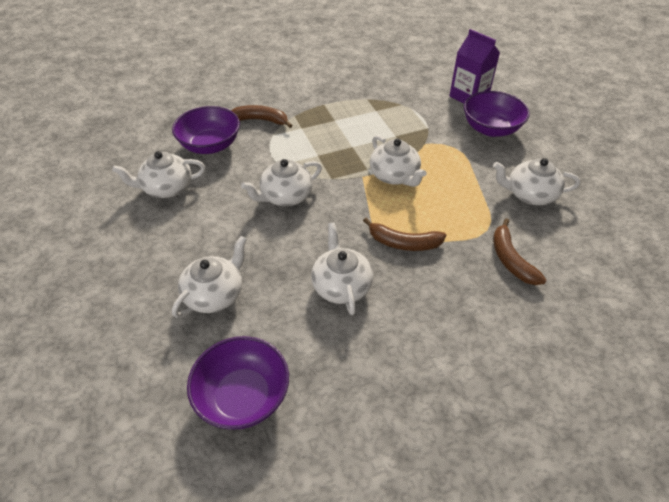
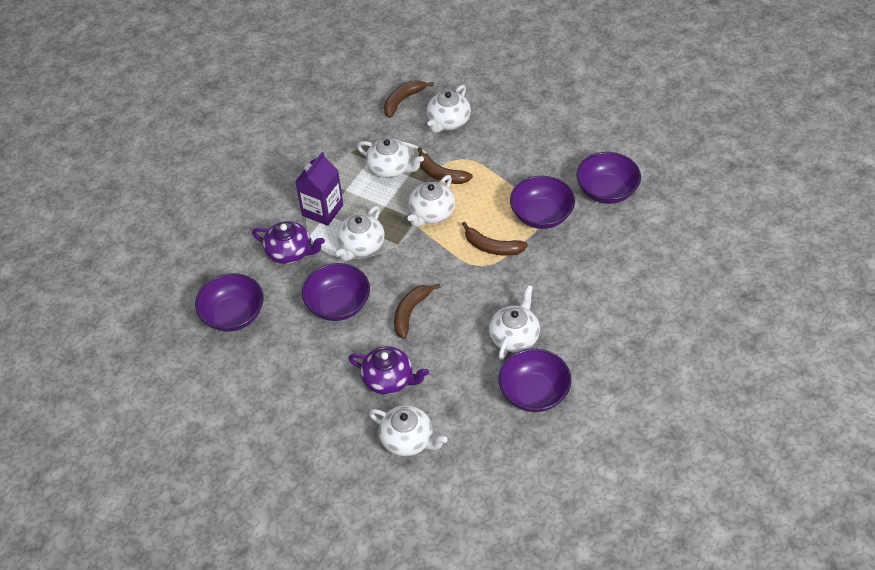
brown banana: [231,105,292,128] [363,218,446,251] [493,218,547,285] = 3 -> [384,80,434,118] [394,284,440,339] [418,147,473,184] [462,222,528,256] = 4
purple bowl: [172,106,240,154] [187,336,289,430] [464,91,530,137] = 3 -> [195,273,264,332] [302,263,370,321] [498,348,572,412] [510,176,575,229] [576,152,641,204] = 5
purple teapot: none = 0 -> [252,221,325,264] [348,346,429,395] = 2

